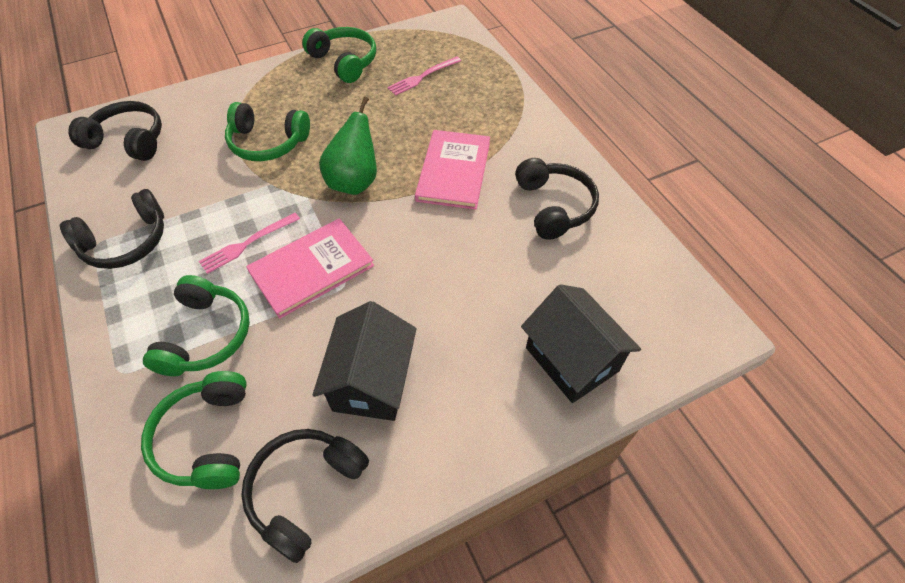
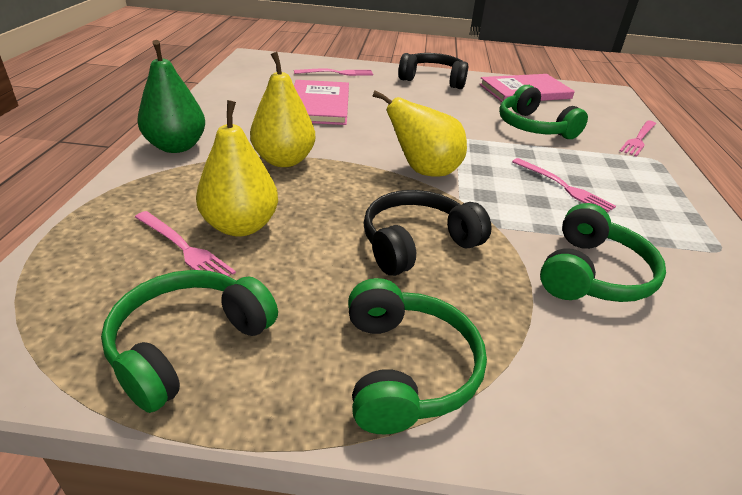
black headphones: [60,189,164,269] [68,101,162,161] [241,429,369,563] [515,158,599,240] = 4 -> [364,190,492,276] [398,53,468,89] = 2
black house: [312,301,417,421] [521,284,641,403] = 2 -> none = 0
pink fork: [199,213,300,274] [387,56,461,96] = 2 -> [135,211,236,277] [294,68,373,76] [512,158,616,212] [620,120,656,157] = 4
yellow pear: none = 0 -> [196,100,278,237] [250,52,315,167] [372,90,467,177] = 3

